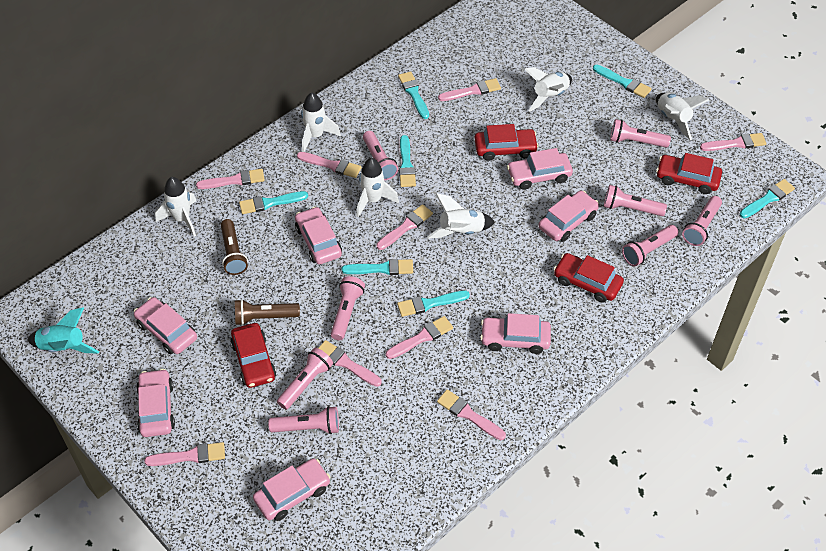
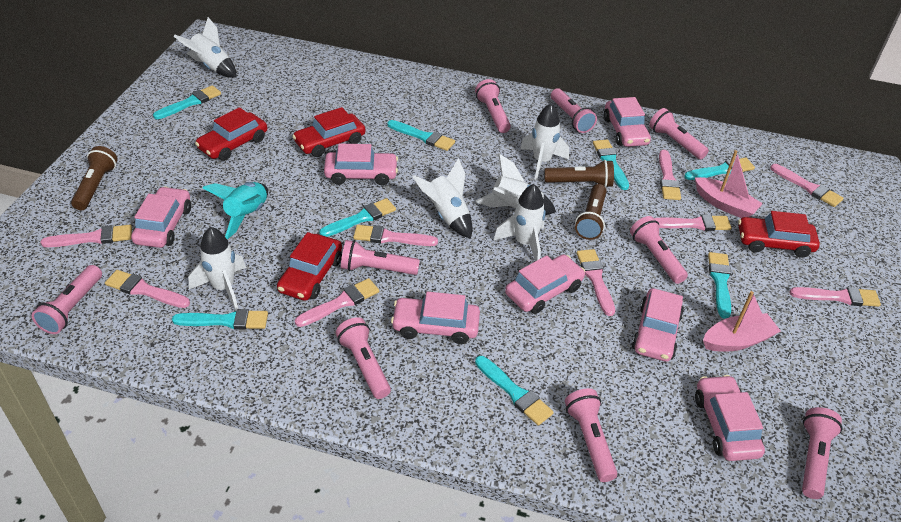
brown flashlight: [221,219,248,275] [235,299,300,326] = 2 -> [71,146,118,210] [544,160,614,188] [575,184,606,240] = 3
pink boat: none = 0 -> [695,150,763,218] [703,291,781,351] = 2
pink flashlight: [268,406,339,434] [277,348,333,410] [331,276,365,340] [363,131,398,180] [604,185,667,216] [610,119,671,148] [622,225,678,266] [682,196,722,246] = 8 -> [32,265,102,334] [336,317,391,399] [341,240,420,275] [475,79,511,133] [551,88,597,133] [565,388,617,482] [630,216,688,284] [649,108,709,159] [802,407,842,499] = 9
turquoise brush: [239,191,308,214] [342,259,413,275] [397,291,470,317] [398,71,429,119] [399,135,416,187] [593,65,652,98] [740,179,795,218] = 7 -> [153,85,221,119] [172,309,268,330] [319,198,396,237] [387,120,455,151] [475,356,554,426] [593,139,629,190] [684,157,755,180] [708,252,731,319] = 8

